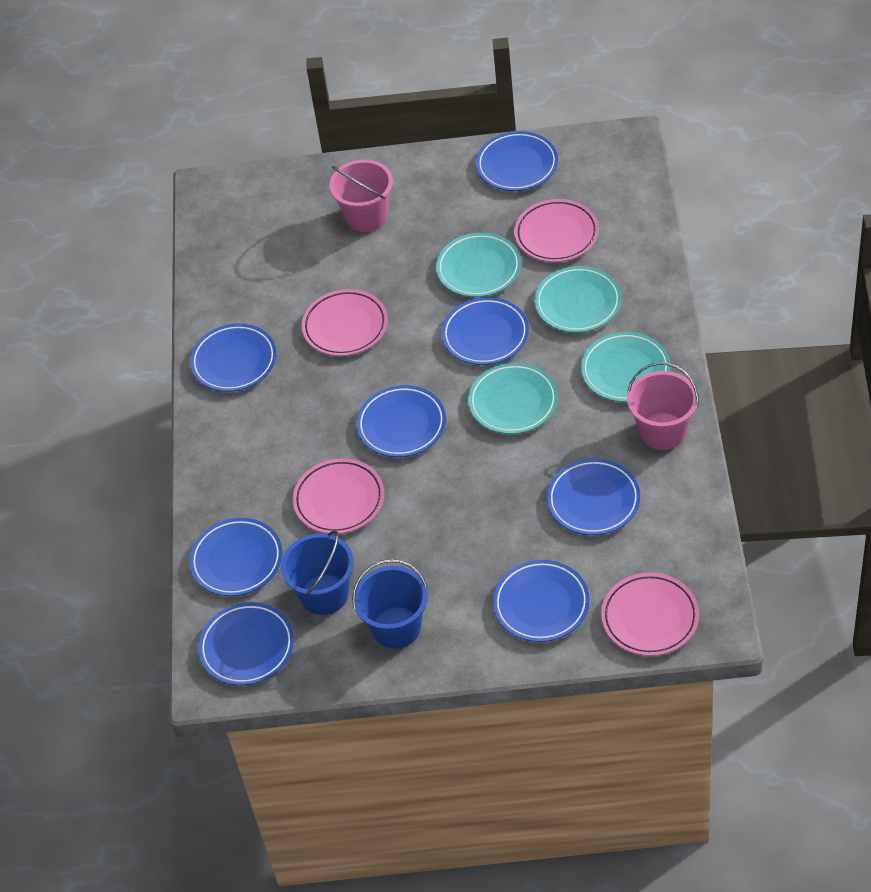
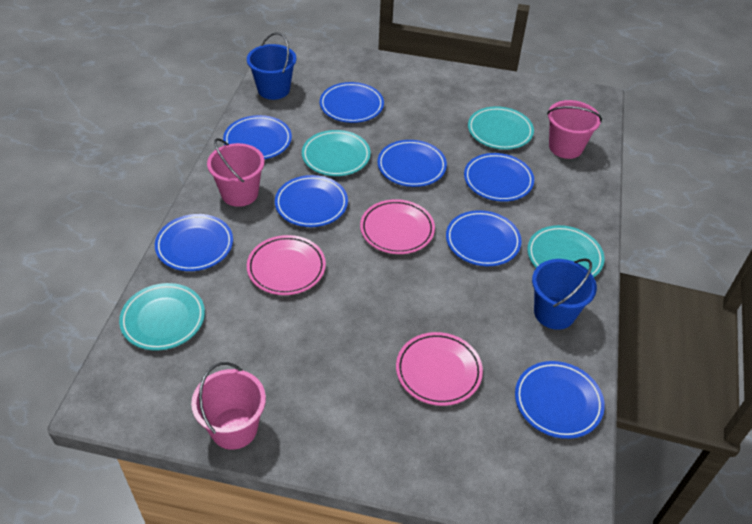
pink bucket: [329,160,393,232] [627,362,699,450] = 2 -> [191,362,266,450] [207,138,265,207] [547,100,602,159] = 3
pink plate: [293,458,384,534] [302,289,388,356] [514,199,599,262] [601,573,699,656] = 4 -> [247,235,326,295] [360,199,435,254] [396,332,483,406] = 3

